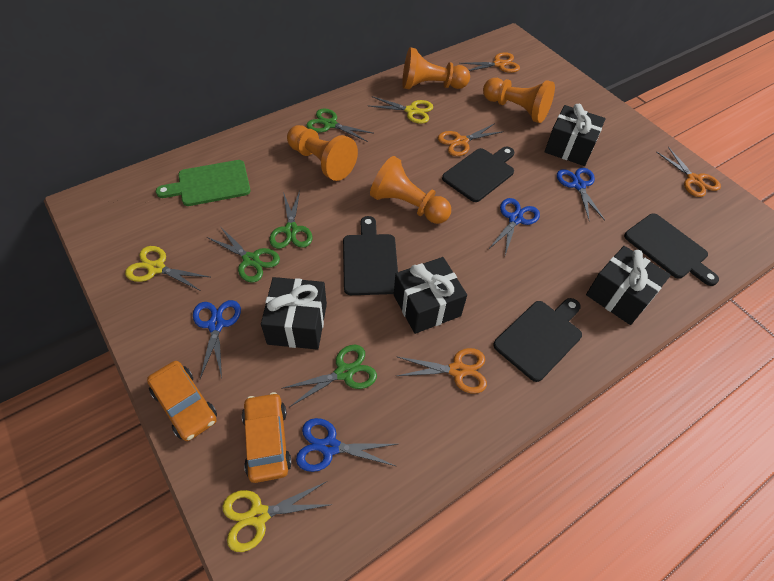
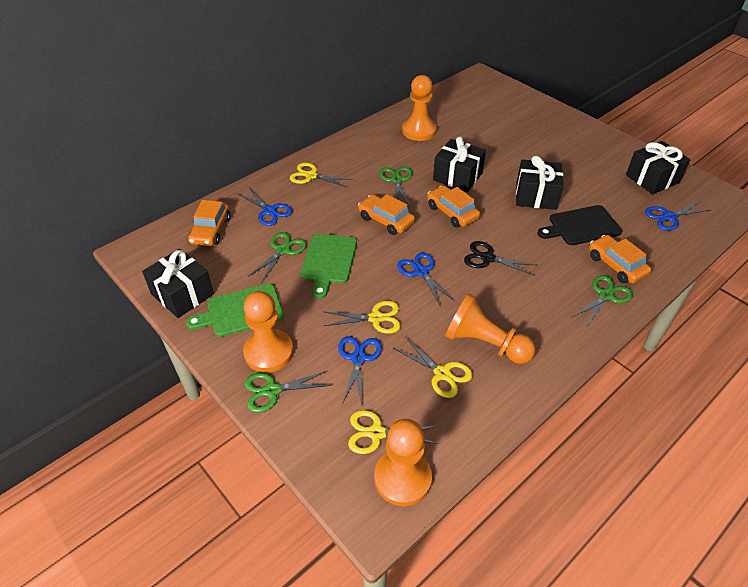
black cutting board: [343,216,398,295] [442,147,515,202] [493,298,582,382] [624,214,719,286] = 4 -> [537,205,622,245] = 1
black scissors: none = 0 -> [464,241,538,276] = 1
green cutting board: [156,160,251,206] = 1 -> [186,284,284,337] [301,233,357,299] = 2
orange car: [147,361,217,441] [242,392,292,483] = 2 -> [188,200,231,246] [358,194,415,235] [427,186,480,228] [589,235,652,284] = 4
orange scissors: [397,348,487,394] [438,123,504,156] [459,52,520,73] [656,147,721,197] = 4 -> none = 0
yellow scissors: [125,246,210,291] [222,482,329,552] [369,96,433,124] = 3 -> [290,163,353,187] [324,301,401,334] [348,410,439,454] [393,337,473,398] = 4

